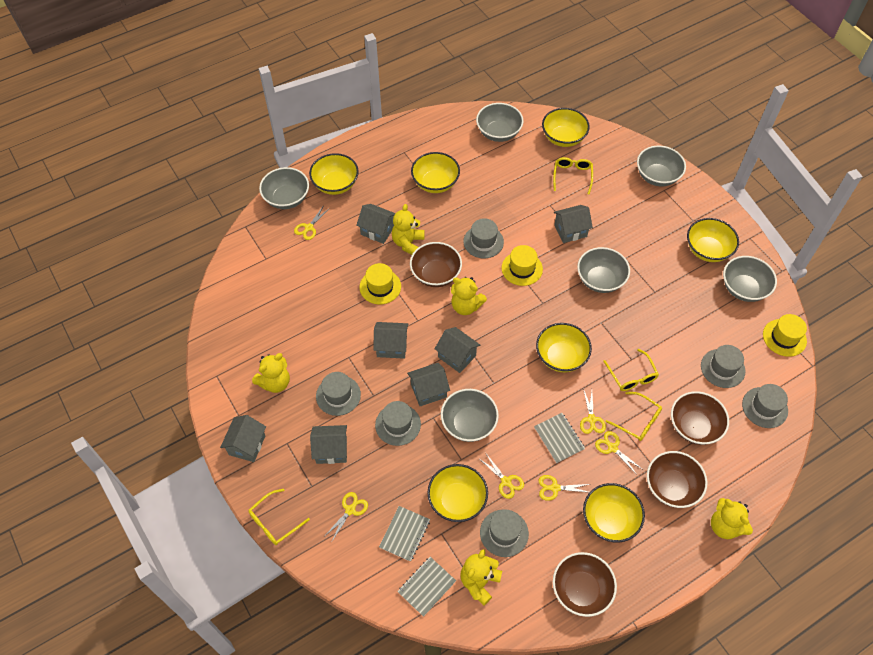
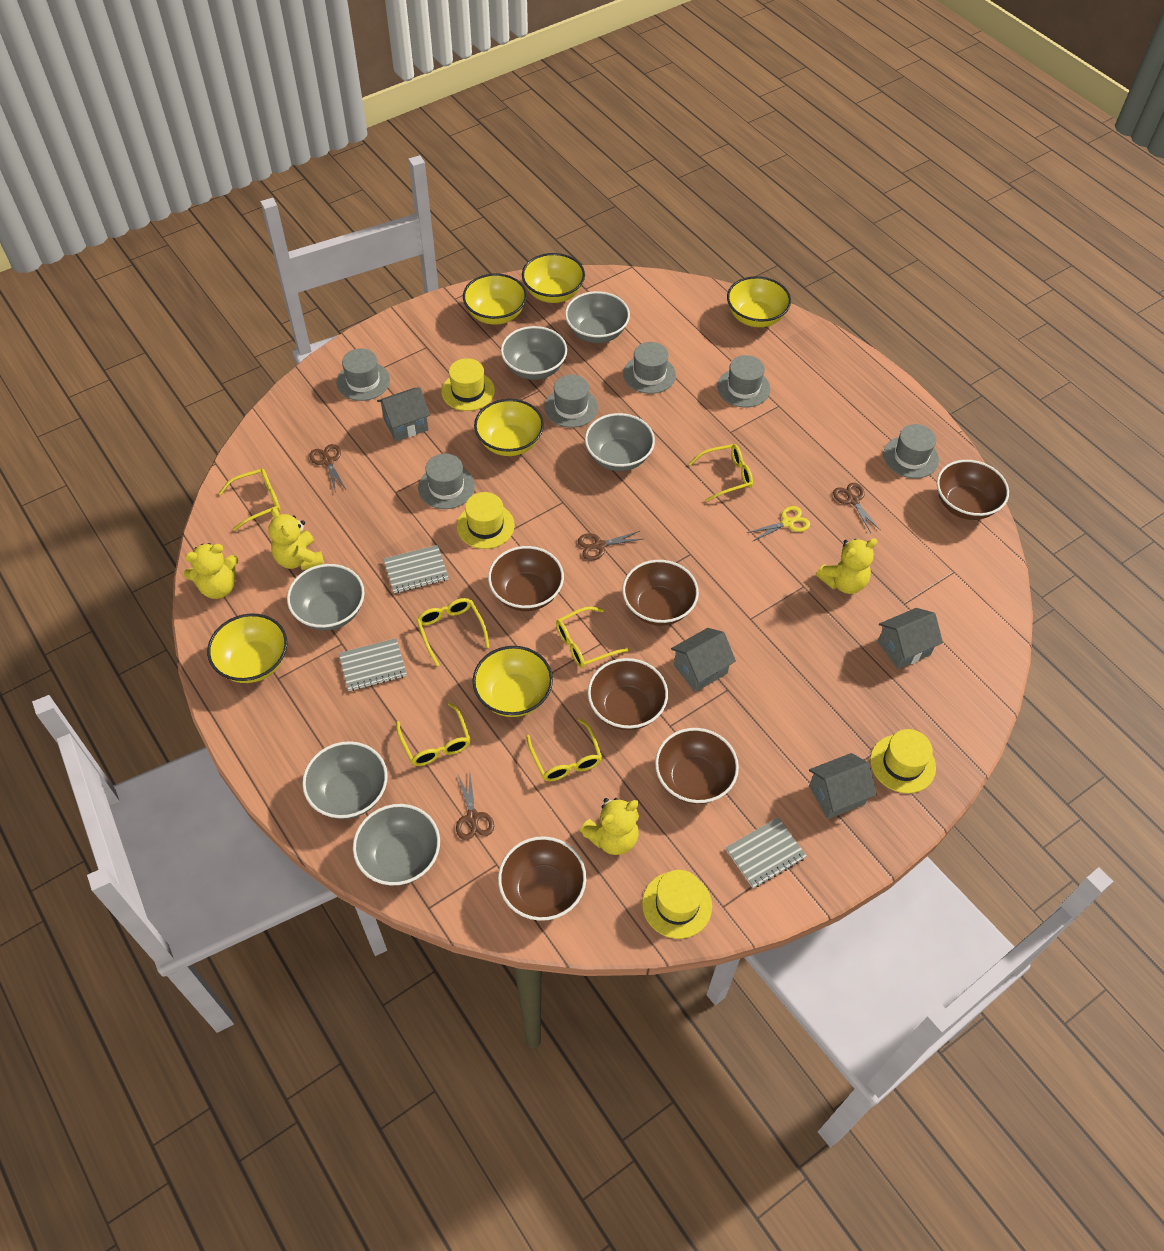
brown bowl: [410,242,462,287] [553,552,617,617] [647,451,708,508] [671,391,729,445] = 4 -> [488,546,564,611] [498,836,586,921] [588,658,668,730] [622,560,699,626] [655,728,739,804] [937,460,1009,520] = 6
brown scissors: none = 0 -> [309,444,346,493] [456,773,494,840] [578,531,642,560] [833,483,881,533] = 4
grey house: [220,415,266,462] [310,425,347,464] [356,204,396,244] [373,322,408,359] [407,363,450,406] [435,327,480,373] [554,205,593,243] = 7 -> [377,387,430,441] [671,628,736,692] [809,753,877,819] [878,608,943,669] = 4
yellow bowl: [309,153,359,195] [411,152,460,193] [427,464,488,522] [536,323,592,372] [542,108,590,147] [583,483,645,543] [687,218,739,262] = 7 -> [207,613,287,683] [463,274,527,325] [473,646,553,717] [474,399,544,456] [522,253,585,303] [727,276,791,327] = 6
yellow glasses: [248,489,310,545] [553,157,593,195] [603,349,659,391] [605,392,662,441] = 4 -> [218,469,281,531] [396,703,471,766] [416,598,489,666] [526,718,602,781] [556,607,629,668] [689,444,753,502] = 6
yellow hat: [359,263,401,304] [502,245,543,286] [763,314,807,357] = 3 -> [441,358,495,411] [457,492,515,549] [642,870,712,939] [870,729,936,793] = 4
yellow scissors: [294,205,330,240] [325,492,368,541] [481,454,524,499] [539,475,590,501] [580,389,606,434] [595,431,642,475] = 6 -> [747,506,810,541] = 1
yellow teddy bear: [252,353,290,393] [392,204,425,255] [451,277,487,315] [460,549,502,605] [711,498,753,539] = 5 -> [184,543,238,599] [268,508,324,570] [580,798,639,855] [816,538,877,594] = 4

